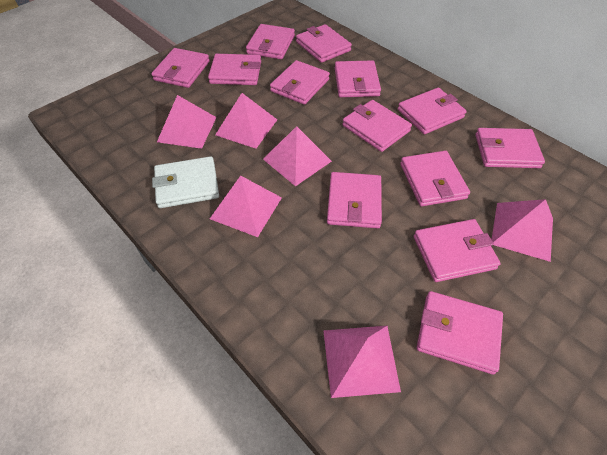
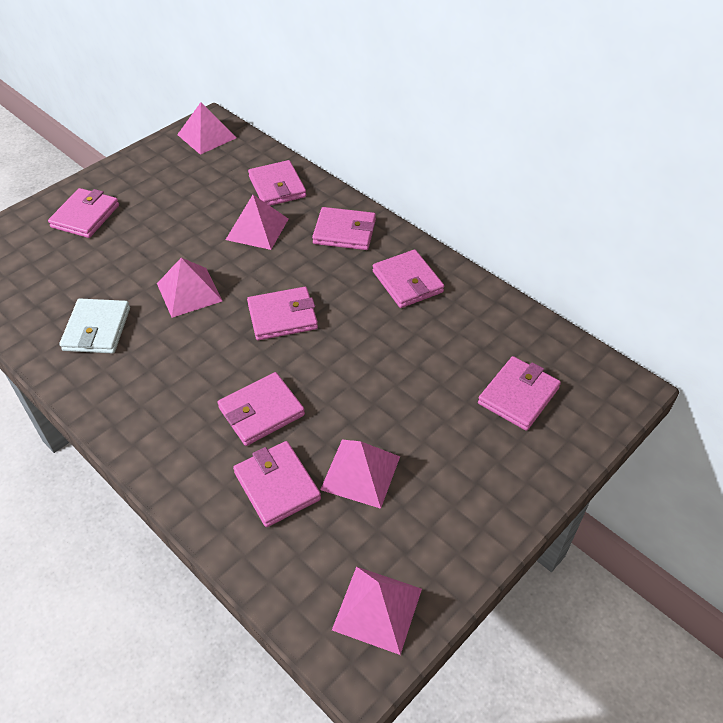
pink pyramid: [157,95,217,149] [210,176,282,237] [215,93,277,149] [263,126,332,186] [323,326,401,398] [491,199,553,262] = 6 -> [157,258,223,318] [177,102,237,155] [226,195,288,250] [320,440,400,509] [332,567,422,655] = 5
pink wallet: [151,48,210,88] [208,54,261,85] [246,24,295,59] [270,60,330,105] [296,24,352,63] [327,172,382,228] [335,60,381,97] [342,100,412,152] [398,87,466,134] [400,151,470,206] [414,219,501,282] [417,291,503,375] [475,128,545,168] = 13 -> [48,188,119,238] [217,372,305,446] [233,441,321,527] [247,287,318,340] [248,160,306,206] [312,207,376,250] [373,250,444,308] [478,356,561,431] = 8

